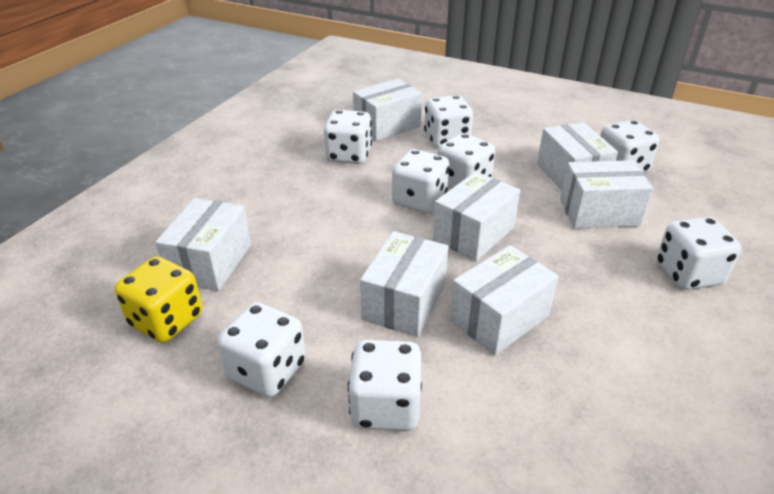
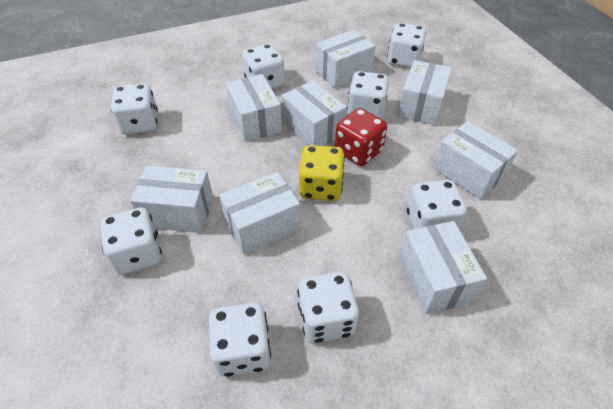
red dice: none = 0 -> [335,108,387,166] = 1
white box: [155,198,251,291] [353,79,422,141] [360,231,448,337] [433,171,520,261] [450,245,559,355] [537,122,618,191] [560,160,653,228] = 7 -> [130,165,213,233] [219,172,300,254] [226,74,282,142] [281,80,347,146] [315,30,376,88] [398,60,452,125] [399,221,487,314] [434,121,518,199] = 8

